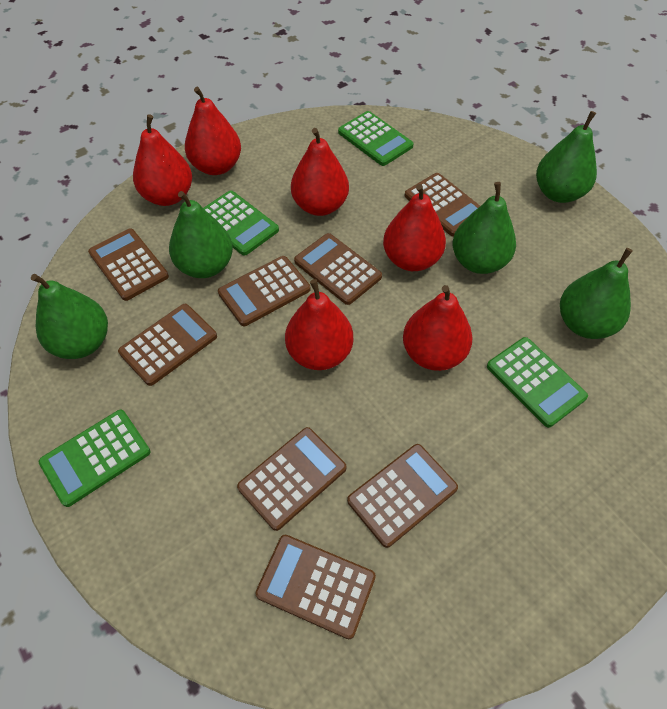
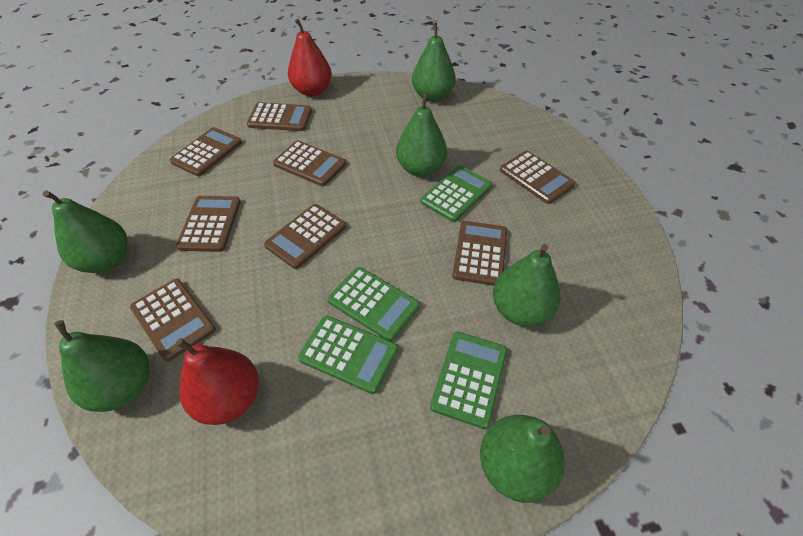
green pear: [31,274,108,359] [169,191,233,278] [452,182,516,274] [536,111,597,203] [560,248,633,339] = 5 -> [43,190,128,273] [54,320,150,412] [396,92,447,177] [412,23,456,102] [480,415,565,503] [493,244,561,327] = 6
red pear: [133,114,192,206] [185,87,241,175] [285,279,353,370] [291,128,349,216] [383,184,446,271] [403,285,472,371] = 6 -> [176,338,259,425] [288,19,332,97] = 2

